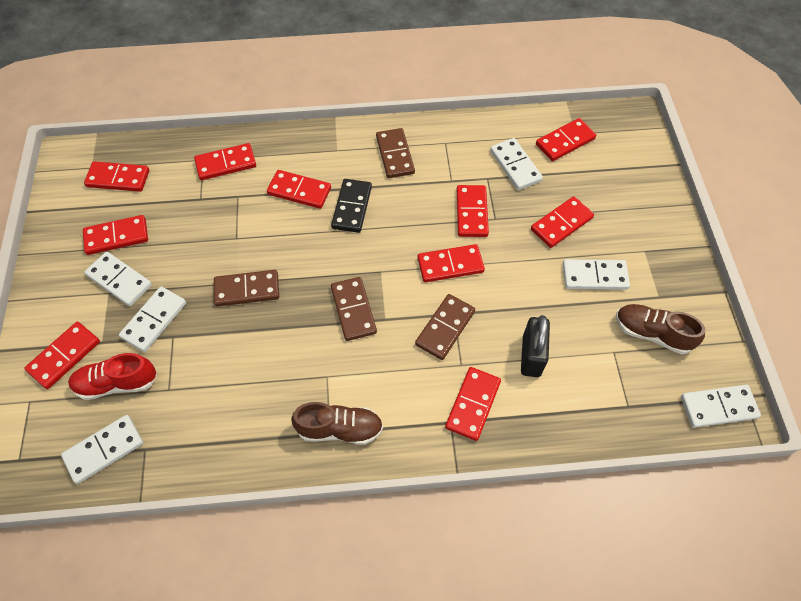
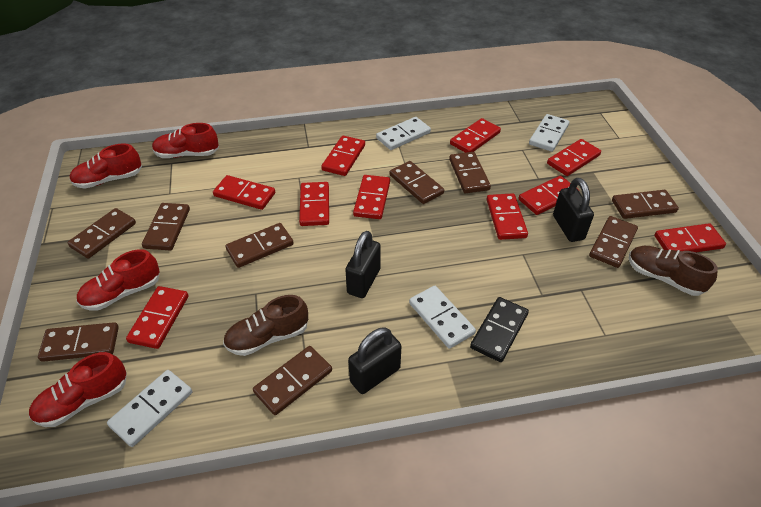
black padlock: [521,315,550,377] = 1 -> [345,231,381,298] [348,327,401,394] [553,178,594,242] = 3
brown domino: [214,270,279,307] [331,277,377,341] [376,128,415,178] [415,294,475,360] = 4 -> [38,322,119,362] [67,208,136,259] [142,203,190,250] [225,223,294,268] [253,346,332,415] [390,161,444,204] [449,152,491,193] [589,216,638,268] [612,190,679,219] = 9
red shoe: [68,353,157,400] = 1 -> [29,352,127,427] [70,143,142,189] [76,249,160,311] [152,123,219,158] = 4
white domino: [61,415,143,484] [84,252,152,306] [119,286,186,352] [490,138,543,190] [563,259,630,290] [681,385,761,428] = 6 -> [107,370,192,447] [376,117,431,150] [409,286,476,349] [529,114,569,152] = 4

